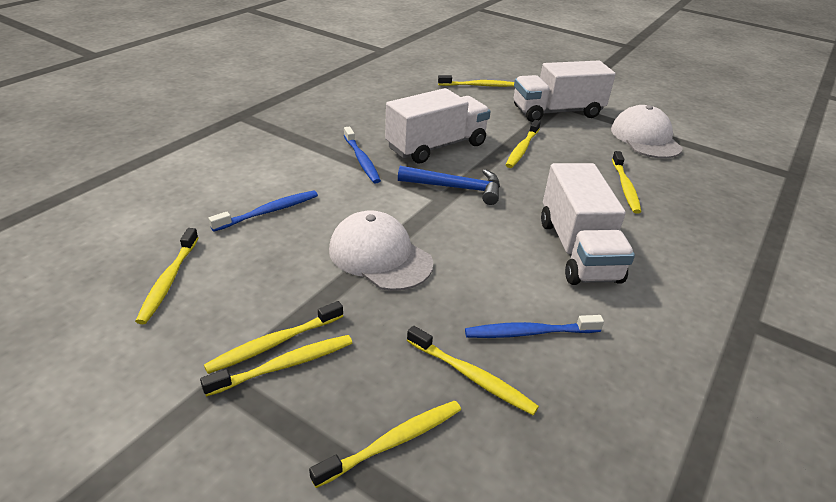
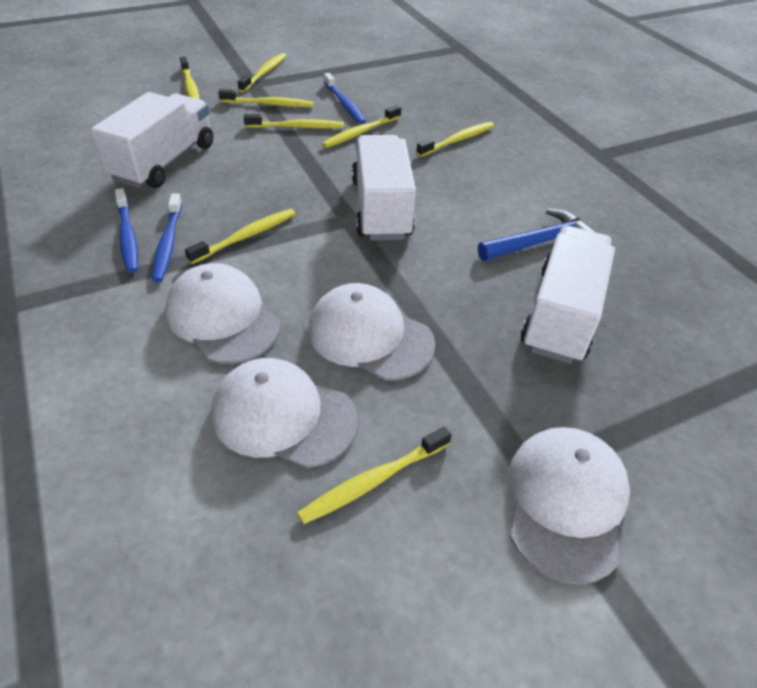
white cap: [329,210,433,291] [611,105,683,159] = 2 -> [165,263,280,364] [211,358,358,468] [308,283,435,381] [508,427,630,585] = 4

